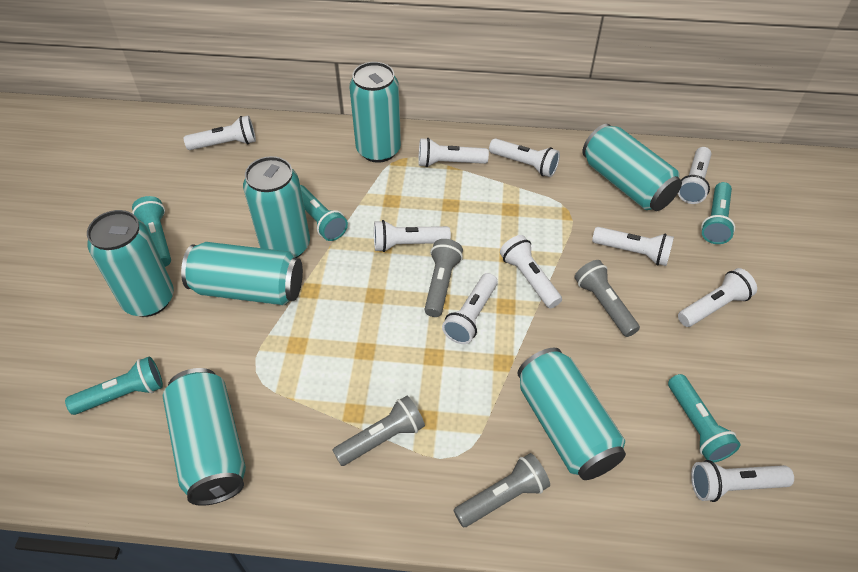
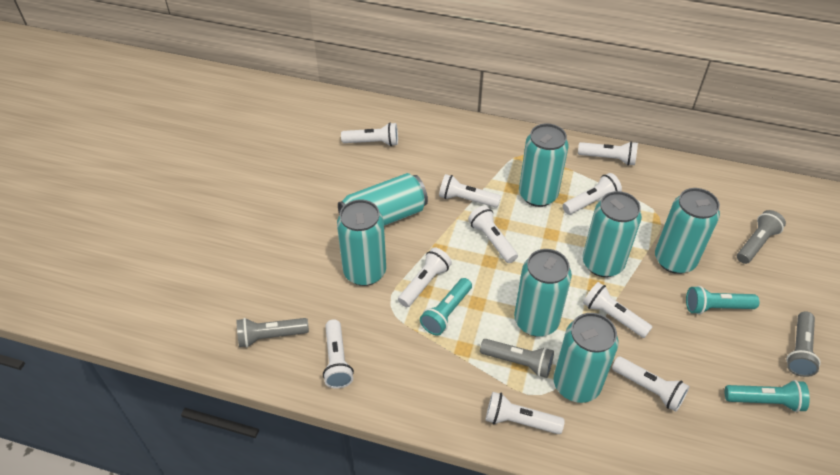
turquoise flashlight: [65,357,163,415] [132,196,171,267] [300,185,348,241] [668,374,741,463] [701,182,735,244] = 5 -> [420,278,472,336] [686,286,759,315] [725,380,810,412] = 3

